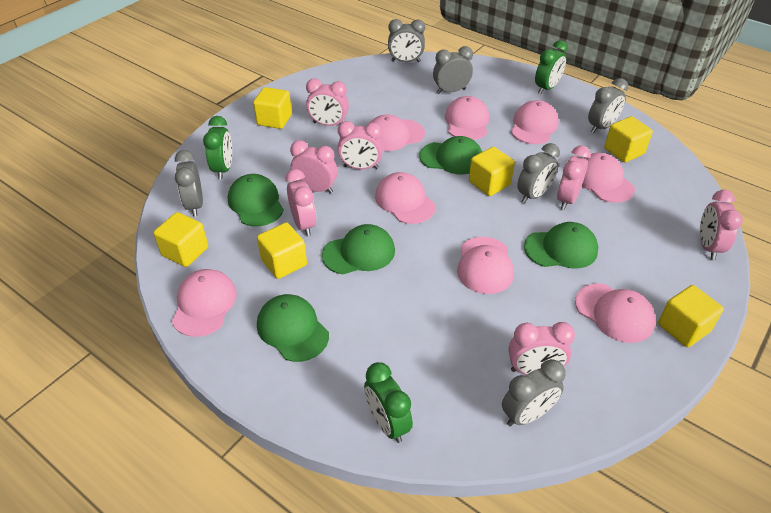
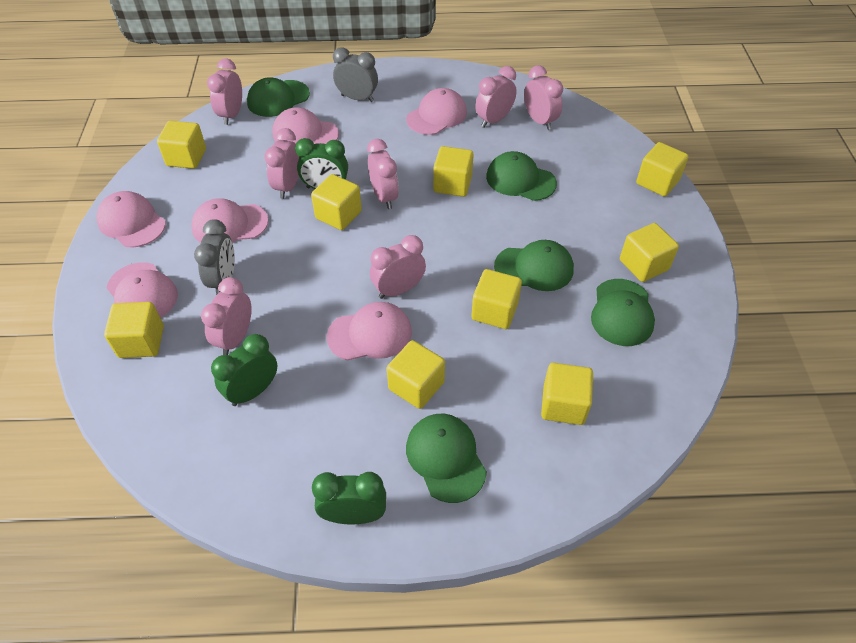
grey clock: [175,150,203,217] [388,19,425,62] [433,46,473,94] [502,359,566,426] [517,143,560,203] [588,78,628,133] = 6 -> [194,219,235,295] [333,47,378,102] = 2
pink cap: [172,269,237,337] [369,114,425,151] [375,172,436,224] [445,96,489,140] [457,237,514,294] [511,100,559,144] [575,283,656,343] [582,153,635,203] = 8 -> [96,191,166,248] [106,262,178,318] [191,198,268,243] [273,107,339,144] [327,302,412,361] [406,88,467,135] = 6
yellow cube: [153,212,208,267] [253,87,292,129] [257,222,307,279] [469,147,515,196] [604,116,653,163] [658,285,724,347] = 6 -> [104,302,164,358] [157,121,206,169] [311,174,362,230] [387,340,445,409] [433,146,474,197] [471,269,522,329] [541,363,593,425] [620,223,679,282] [636,142,689,197] = 9

